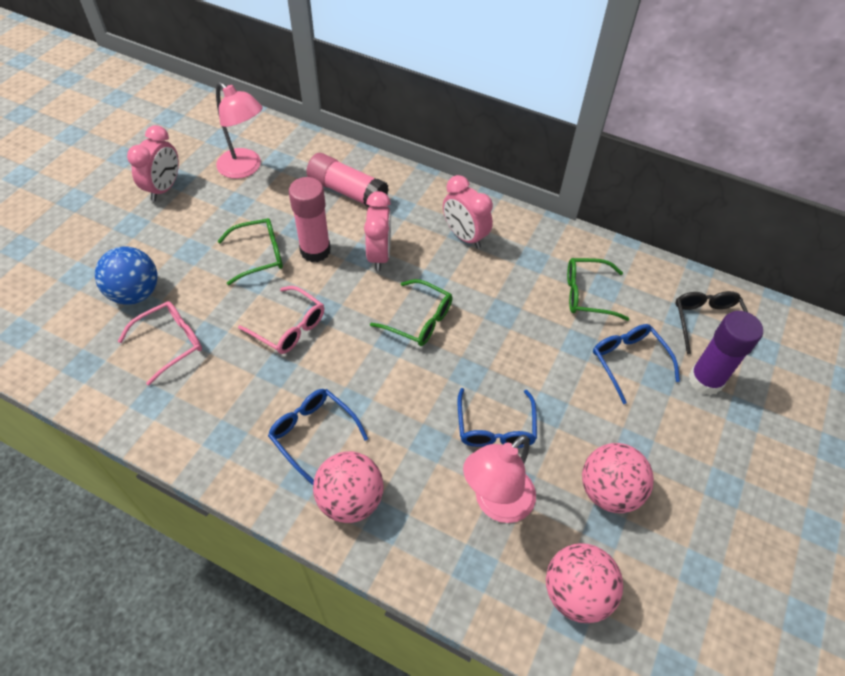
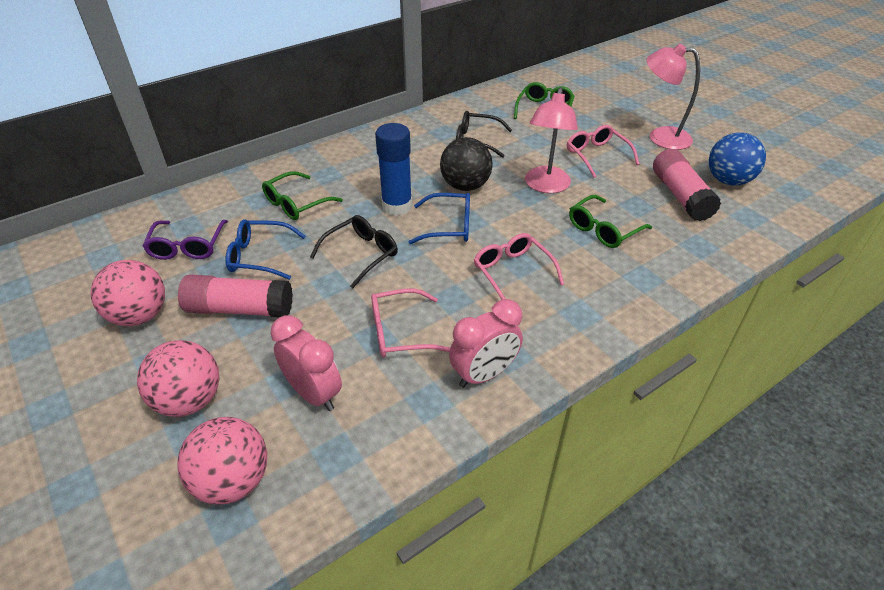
black ball: none = 0 -> [440,137,493,191] = 1
black glasses: [675,291,751,354] = 1 -> [310,215,398,289] [456,111,512,158] = 2
blue glasses: [268,389,368,485] [457,388,537,448] [593,324,680,404] = 3 -> [225,219,306,280] [409,193,470,244] = 2
blue glue stick: none = 0 -> [375,123,412,216] = 1
pink clock: [127,125,179,201] [364,191,391,271] [443,175,493,249] = 3 -> [270,315,342,411] [449,299,523,388] = 2
pink glasses: [118,301,202,386] [238,286,324,354] = 2 -> [371,288,450,357] [474,233,564,299] [567,125,639,178] = 3
purple glasses: none = 0 -> [143,220,228,260] = 1
purple glue stick: [689,311,763,395] = 1 -> none = 0

